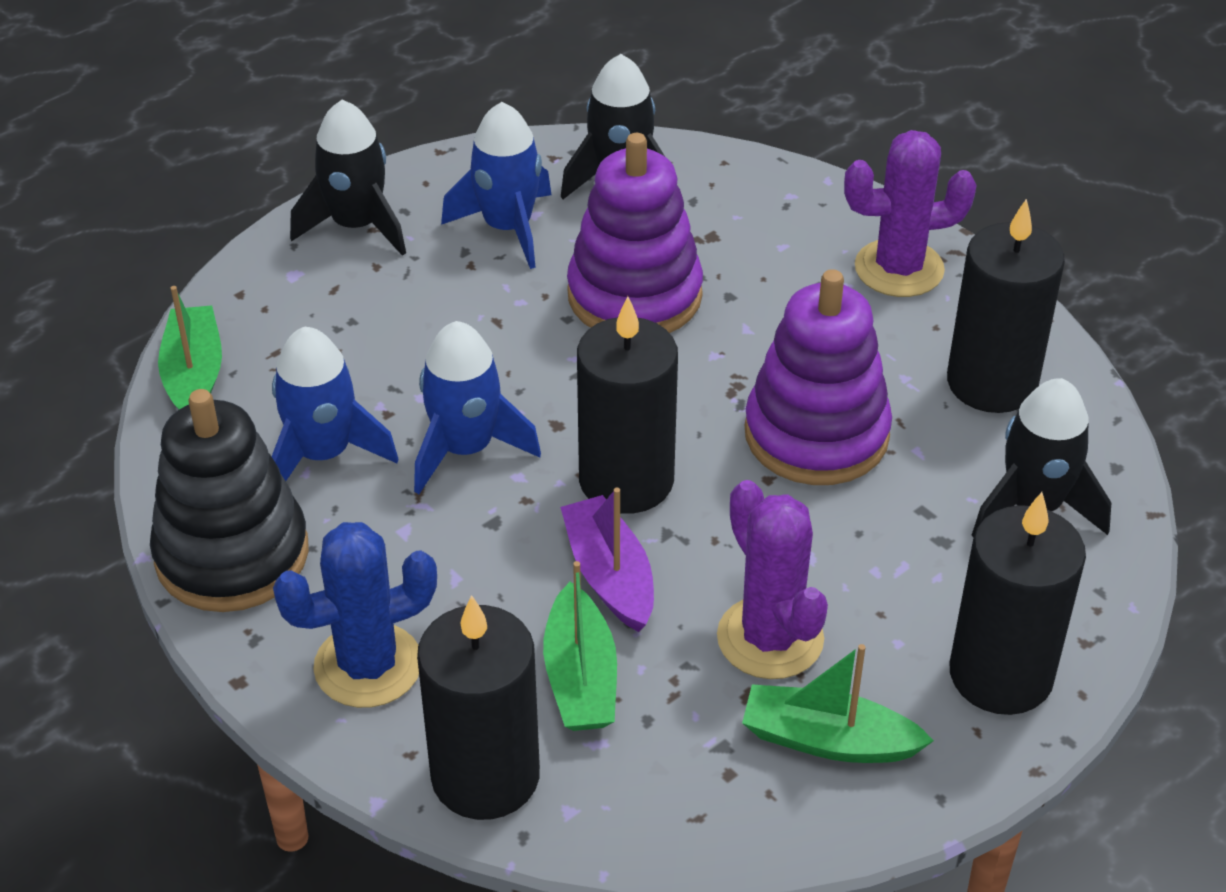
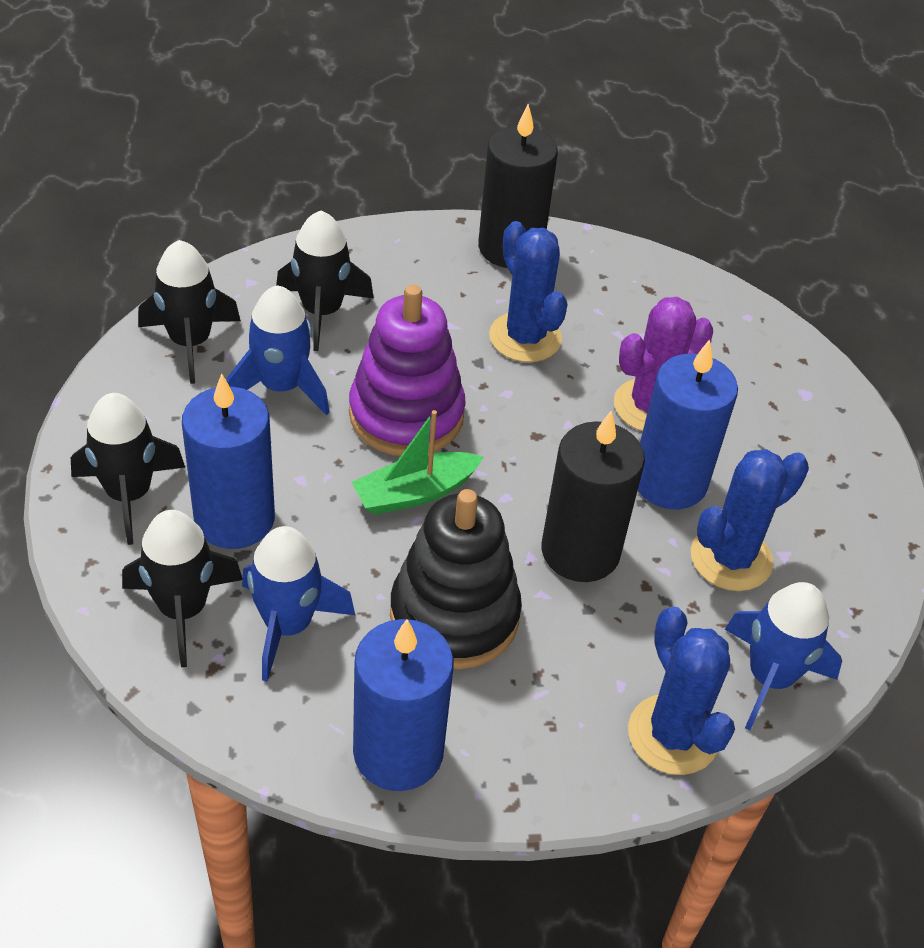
black candle: [417,595,540,820] [577,296,678,514] [947,198,1065,413] [949,492,1086,715] = 4 -> [478,104,558,268] [542,411,645,582] = 2
black rocket: [290,100,406,256] [561,54,665,199] [972,378,1112,537] = 3 -> [71,393,185,545] [122,510,243,667] [138,240,241,384] [276,211,374,351] = 4
blue cactus: [273,522,437,708] = 1 -> [489,221,568,362] [628,606,735,775] [691,449,809,591] = 3
blue candle: none = 0 -> [182,373,275,549] [353,619,454,791] [638,339,738,509] = 3
green boat: [158,286,222,409] [543,561,617,731] [742,644,934,763] = 3 -> [352,410,483,515] = 1
purple boat: [560,488,654,632] = 1 -> none = 0
purple cactus: [717,480,828,679] [844,130,977,297] = 2 -> [614,297,713,431] = 1
purple stacking toy: [567,133,703,333] [745,269,892,485] = 2 -> [349,285,466,456] = 1

